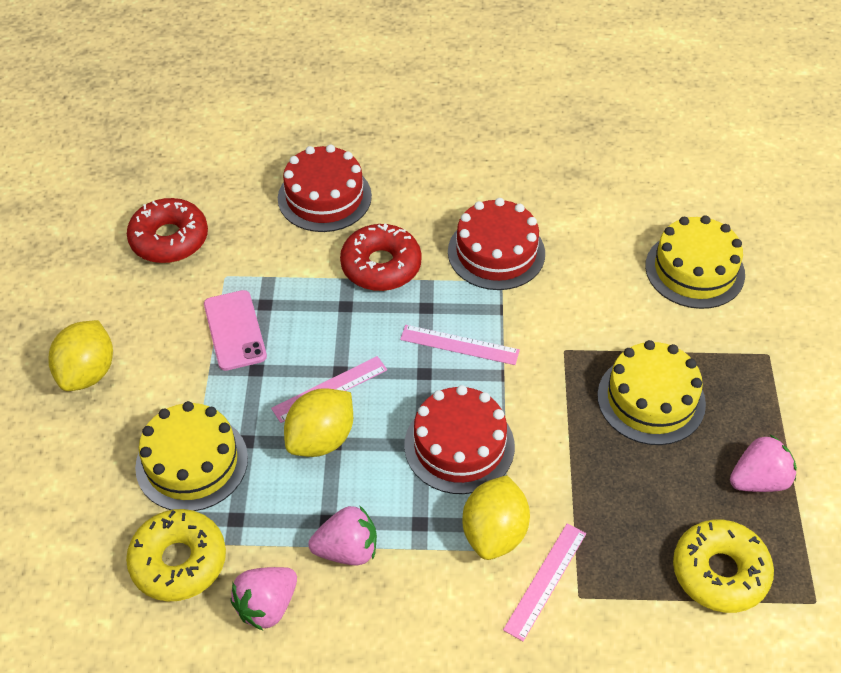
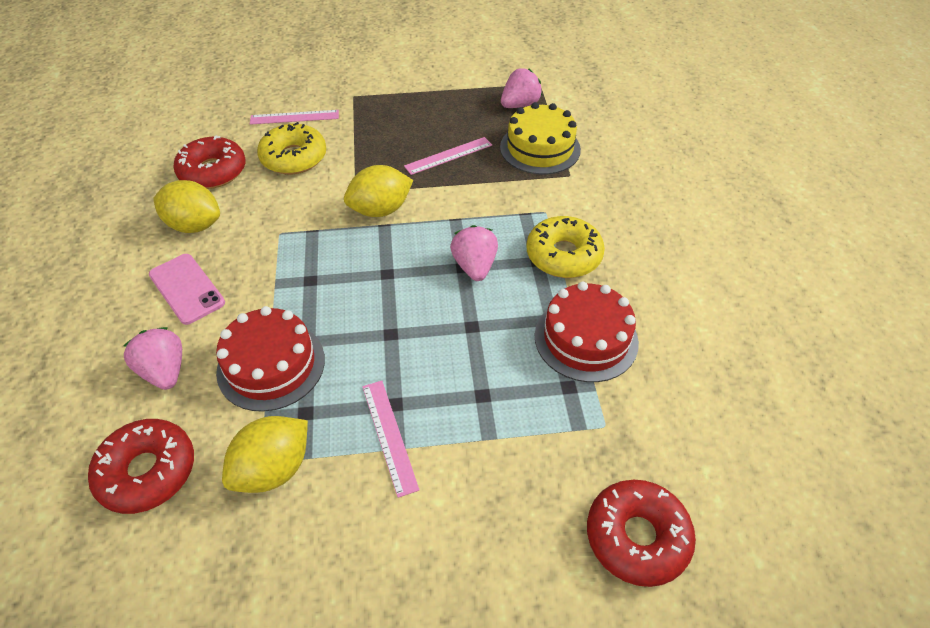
red cake: [278,145,372,232] [404,385,515,494] [448,198,545,290] = 3 -> [216,306,325,412] [535,282,639,382] = 2
red donut: [127,198,208,263] [340,223,422,291] = 2 -> [88,419,194,514] [174,135,246,189] [587,480,696,587] = 3
yellow cake: [135,401,248,511] [597,340,706,445] [645,215,745,309] = 3 -> [500,102,581,175] = 1

